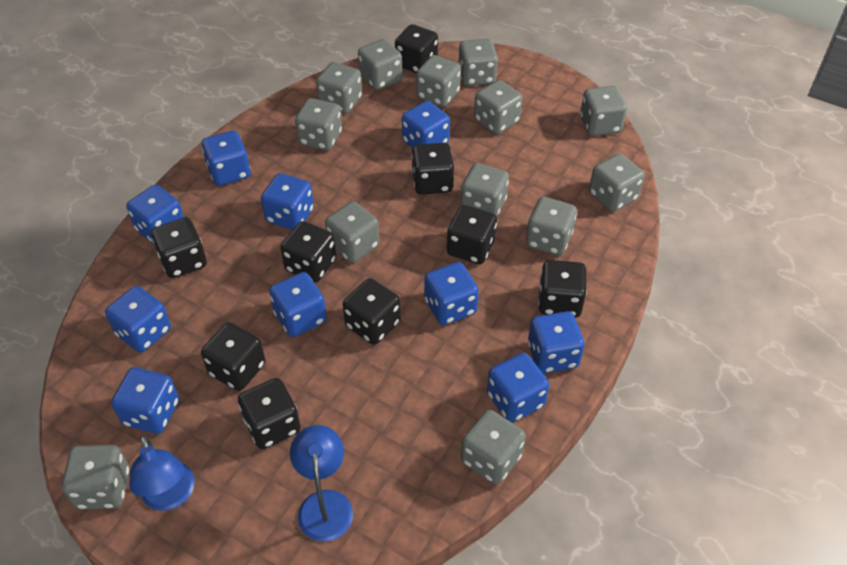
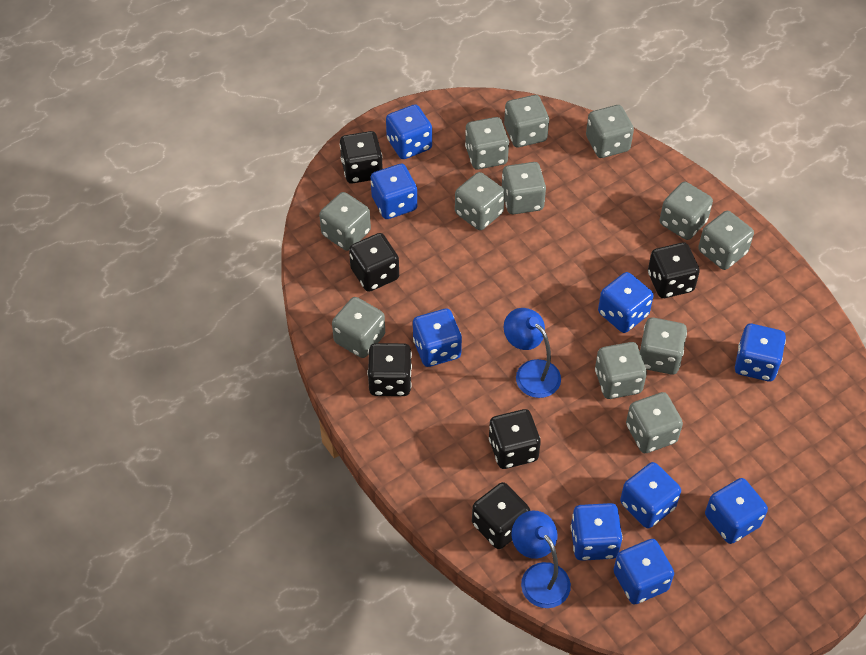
black dice: [151,217,207,278] [201,323,265,391] [238,378,301,449] [280,221,336,283] [343,278,401,345] [395,24,438,73] [411,143,454,195] [447,205,497,264] [538,260,587,318] = 9 -> [340,131,383,184] [349,233,399,292] [367,343,412,396] [472,482,530,549] [489,409,541,469] [648,242,700,298] = 6
blue dice: [105,286,171,353] [111,367,179,434] [126,185,184,244] [202,131,250,186] [261,173,314,230] [269,272,327,337] [402,101,450,148] [424,262,479,325] [487,353,549,422] [528,311,584,374] = 10 -> [371,164,417,219] [386,104,432,159] [413,309,462,367] [571,503,623,561] [598,272,653,333] [613,539,674,604] [620,462,681,528] [705,478,768,544] [735,324,786,381] = 9
grey dice: [62,445,129,509] [295,98,342,151] [316,62,362,114] [325,201,379,263] [358,39,402,90] [416,55,461,107] [458,39,498,86] [460,163,509,216] [461,410,526,484] [474,80,523,134] [526,197,577,256] [580,86,627,136] [589,154,644,212] = 13 -> [319,192,371,251] [332,297,385,358] [455,172,505,230] [465,117,509,169] [502,162,546,214] [504,95,549,147] [586,105,634,158] [595,342,647,399] [626,392,683,453] [640,317,687,375] [660,182,713,240] [698,211,754,270] = 12

